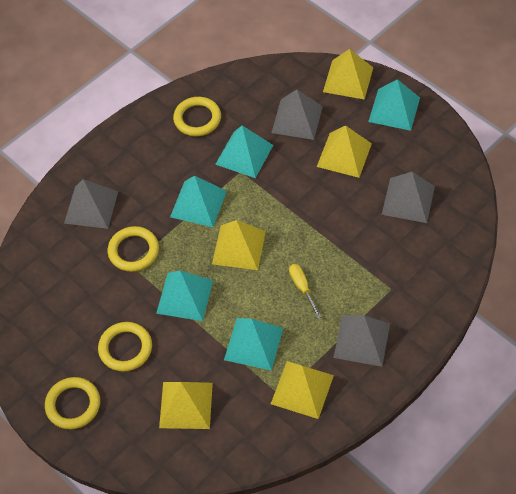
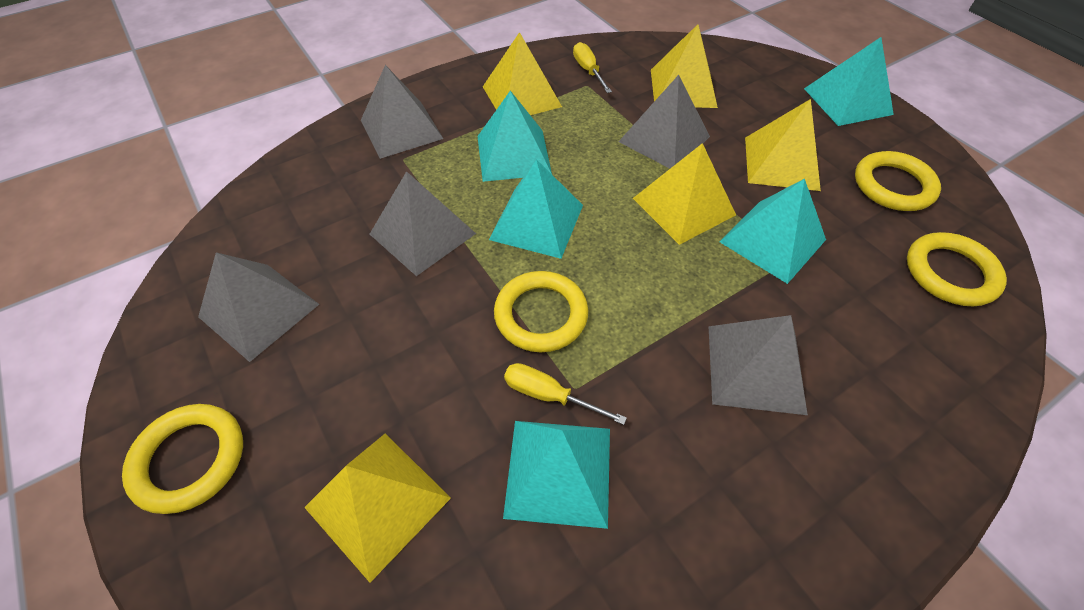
grey pyramid: [64,179,118,229] [272,89,323,140] [333,315,390,367] [382,172,435,223] = 4 -> [198,252,319,362] [361,65,444,159] [370,171,476,276] [619,75,710,168] [709,315,808,415] = 5
yellow screwdriver: [289,264,321,318] = 1 -> [504,363,627,425] [573,42,612,93] = 2

